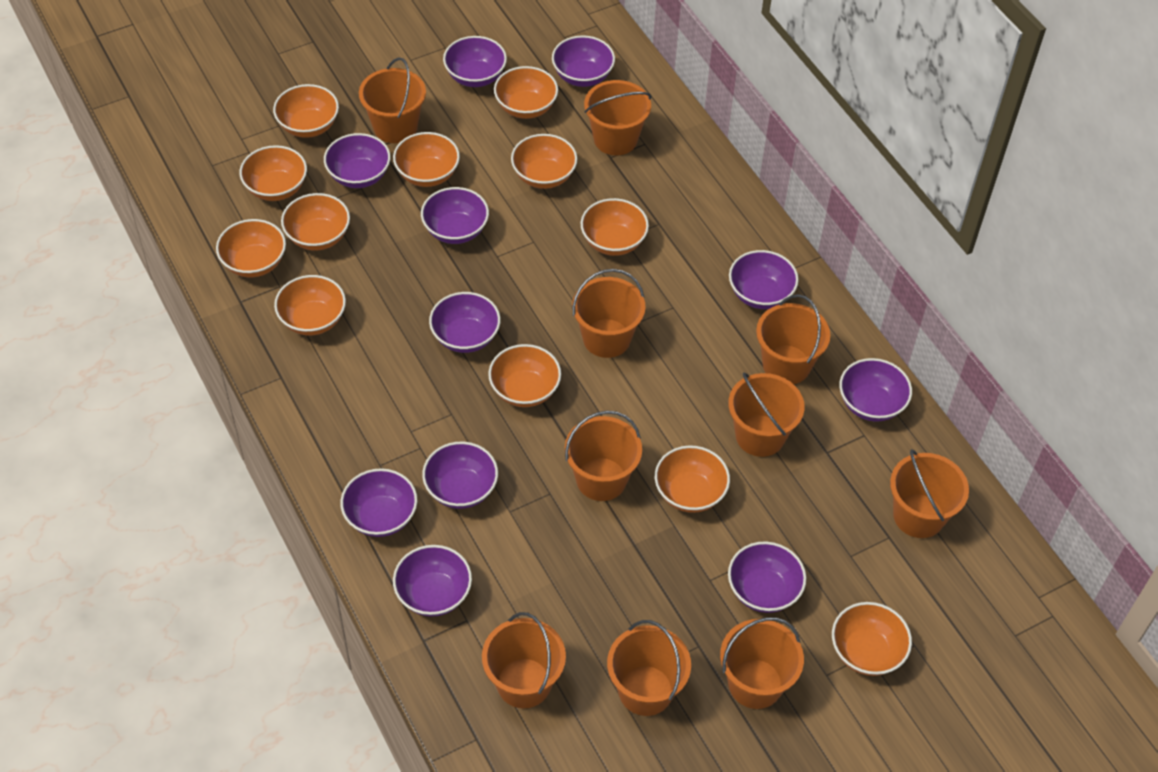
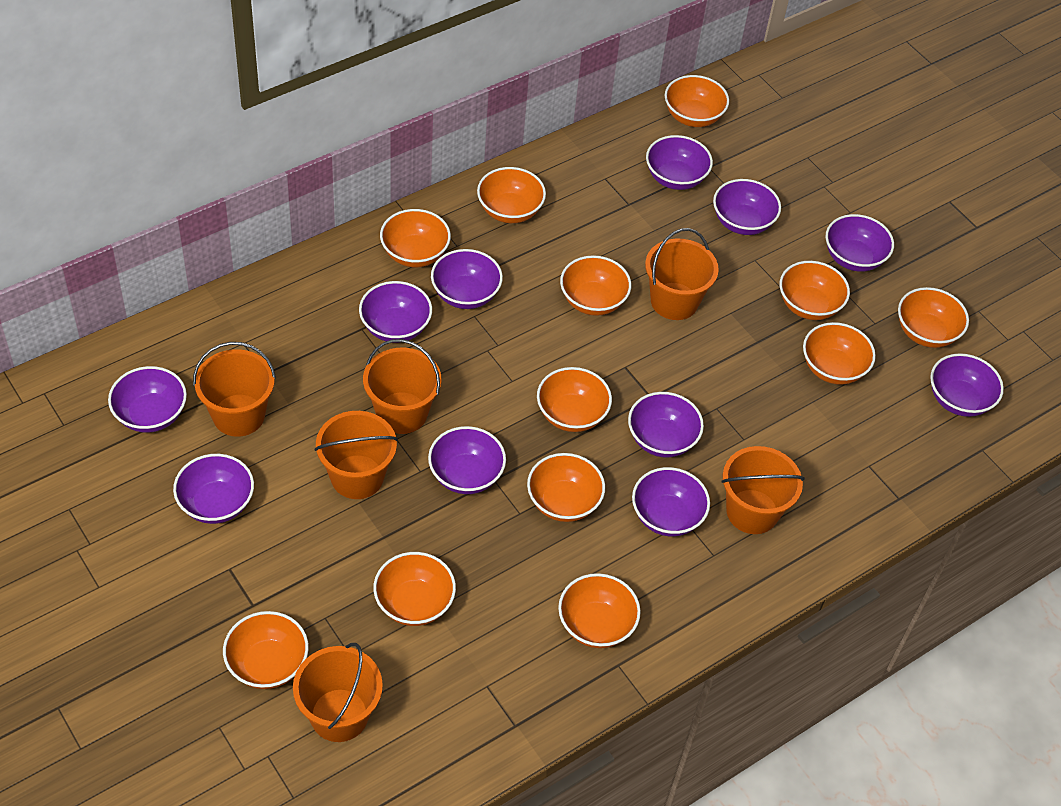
orange bucket: [359,57,426,143] [482,612,566,709] [565,411,642,501] [572,269,646,358] [584,80,652,155] [607,620,691,716] [720,617,804,709] [728,372,805,457] [756,294,830,384] [890,449,969,538] = 10 -> [193,342,276,437] [293,643,383,742] [315,411,398,499] [363,339,441,434] [645,228,719,320] [722,446,805,534] = 6

